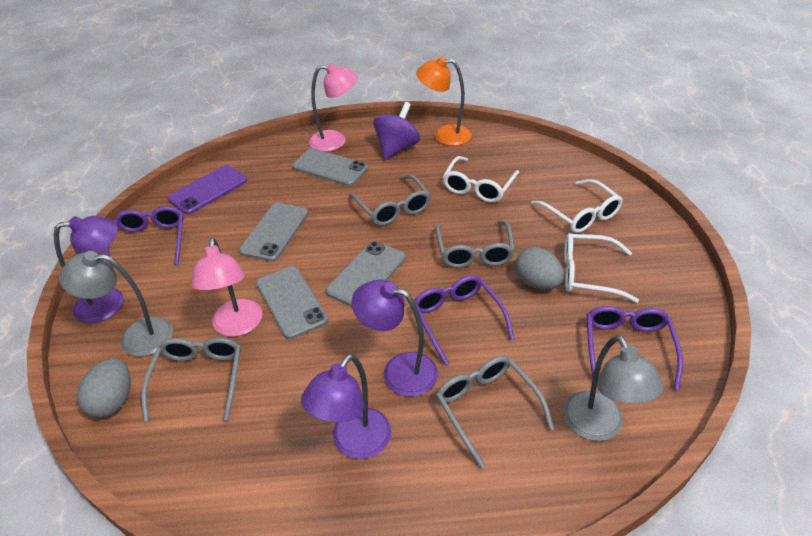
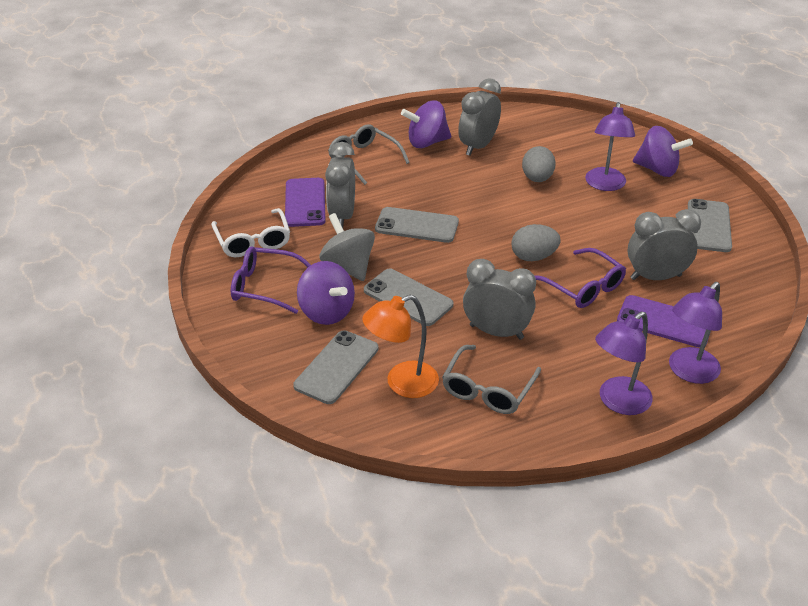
grey clock: none = 0 -> [325,142,355,228] [458,78,501,155] [463,259,536,340] [627,209,701,280] = 4
grey glasses: [141,337,241,422] [349,174,431,226] [436,220,515,268] [436,356,554,468] = 4 -> [328,124,410,185] [442,345,541,414] = 2
grey lamp: [59,251,173,357] [563,335,664,441] = 2 -> none = 0
grey spinning top: none = 0 -> [320,213,375,281] = 1
pink lamp: [191,238,262,337] [309,63,358,152] = 2 -> none = 0
purple glasses: [105,206,184,265] [414,275,514,366] [586,306,683,390] = 3 -> [231,246,311,314] [535,248,626,308] = 2
purple phone: [168,165,247,214] = 1 -> [285,178,325,227] [617,295,709,348] = 2
purple spinning top: [373,102,420,160] = 1 -> [297,261,355,325] [401,101,451,148] [633,126,693,177] = 3
white glasses: [442,156,520,203] [531,179,623,233] [564,233,639,303] = 3 -> [211,208,290,257] = 1

